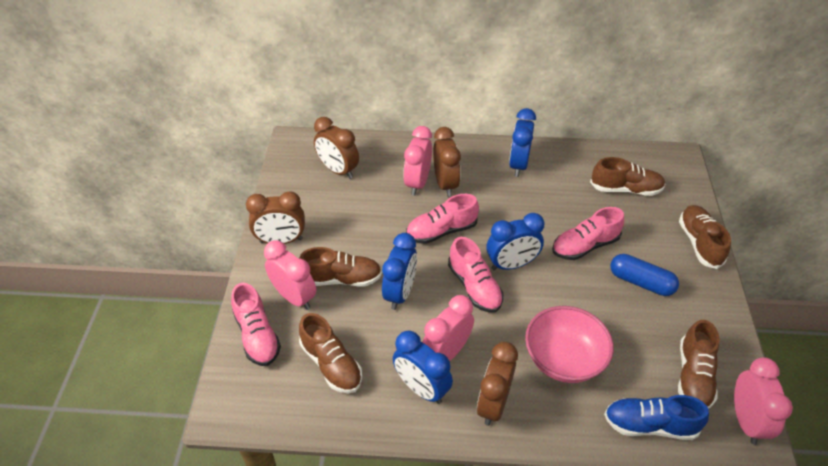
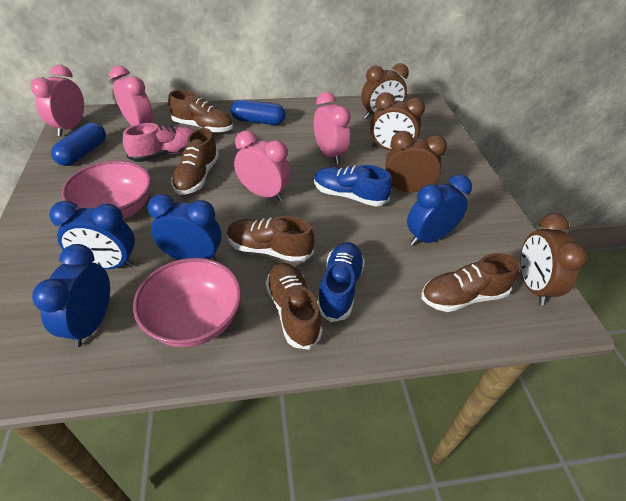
blue capsule: [610,254,679,296] = 1 -> [51,122,106,166] [231,100,285,125] = 2
blue shoe: [604,395,709,440] = 1 -> [314,165,392,207] [317,242,365,322] = 2
pink bowl: [525,306,614,383] = 1 -> [61,160,151,219] [133,258,242,347] = 2
pink shoe: [231,283,281,366] [406,194,479,244] [448,237,503,313] [552,207,624,260] = 4 -> [123,123,195,162] = 1

